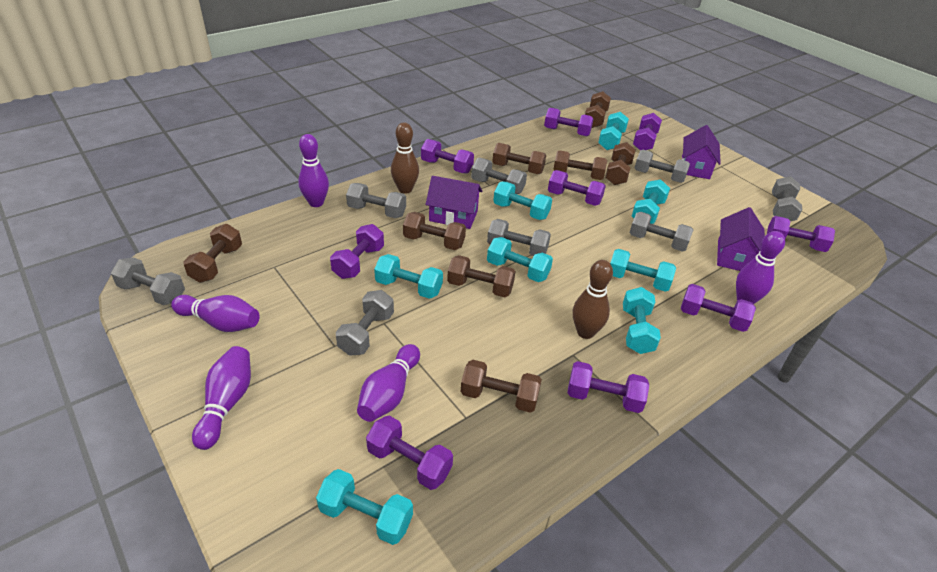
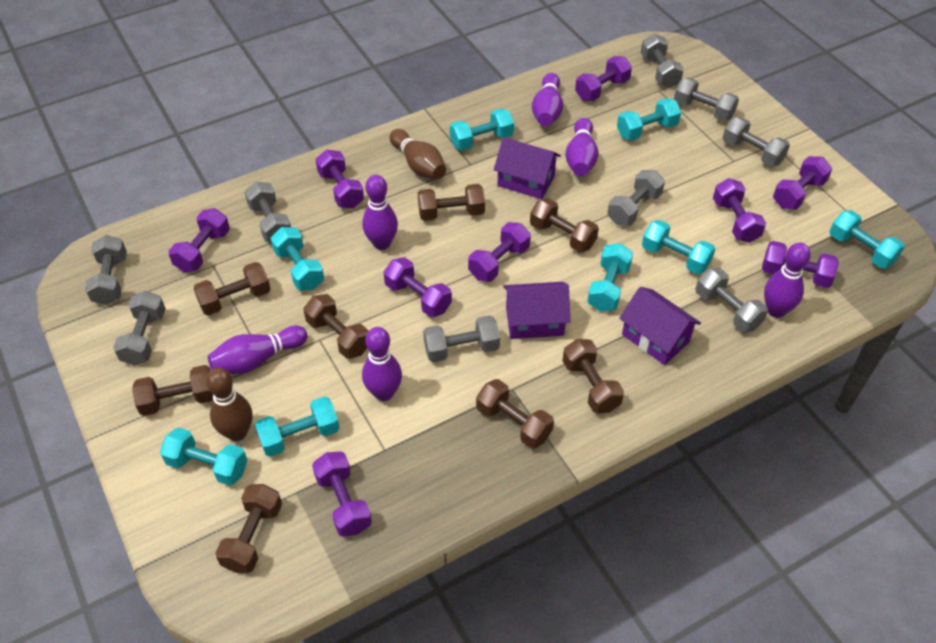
grey dumbbell: [111,257,185,305] [336,290,394,356] [346,183,406,218] [471,158,527,194] [487,219,551,256] [630,212,693,252] [635,150,690,183] [772,176,802,221] = 8 -> [85,235,127,305] [113,291,166,366] [244,182,291,242] [423,315,500,362] [607,170,665,226] [641,34,684,88] [674,77,739,121] [696,268,768,333] [723,117,790,167] = 9
purple bowling pin: [171,295,260,332] [192,346,251,450] [298,134,329,207] [357,344,420,422] [736,231,785,304] = 5 -> [208,326,308,374] [362,175,398,250] [362,327,402,401] [532,73,563,126] [565,118,598,176] [764,243,811,318] = 6

